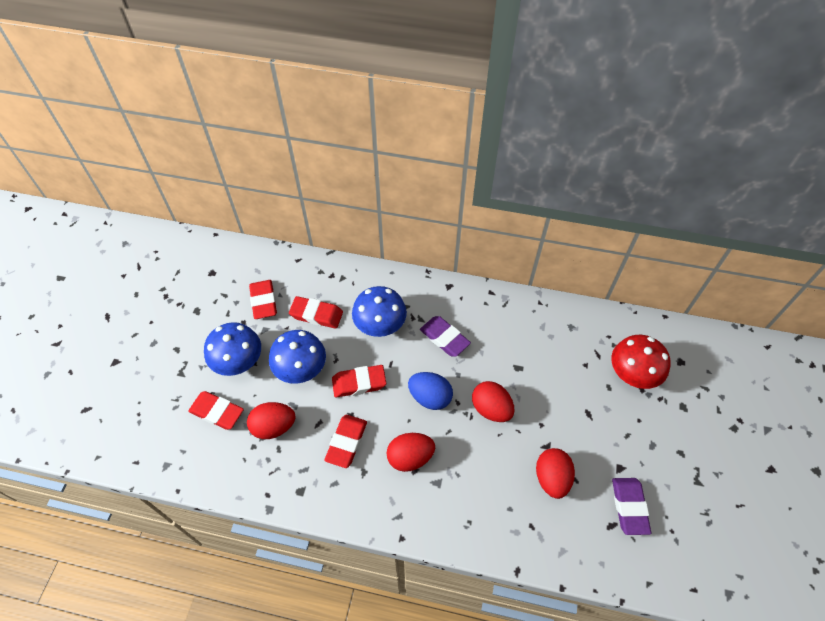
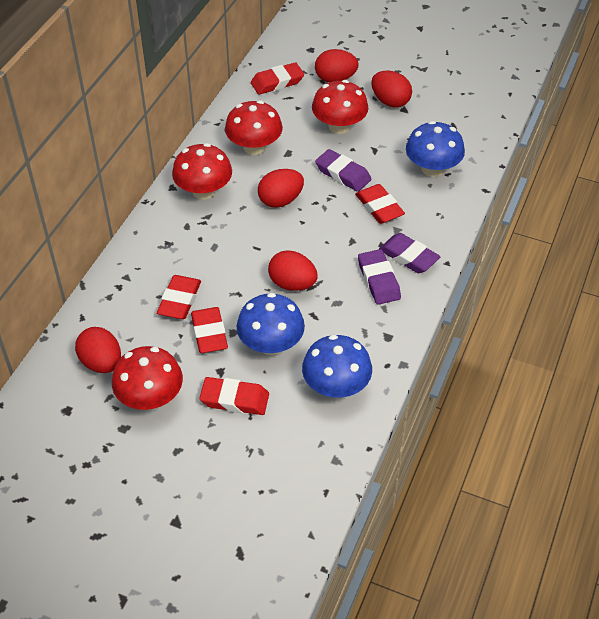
blue egg: [408,372,453,410] = 1 -> none = 0
purple eraser: [420,316,471,357] [612,478,651,535] = 2 -> [315,149,372,192] [358,249,401,305] [379,233,440,273] = 3
red egg: [247,402,296,439] [387,433,435,472] [472,381,515,422] [536,448,575,499] = 4 -> [75,327,121,373] [258,169,304,208] [268,251,318,291] [315,49,359,82] [371,70,412,108] = 5
red mushroom: [611,335,671,389] = 1 -> [112,346,183,410] [172,143,232,200] [225,100,283,155] [312,80,369,134] = 4

